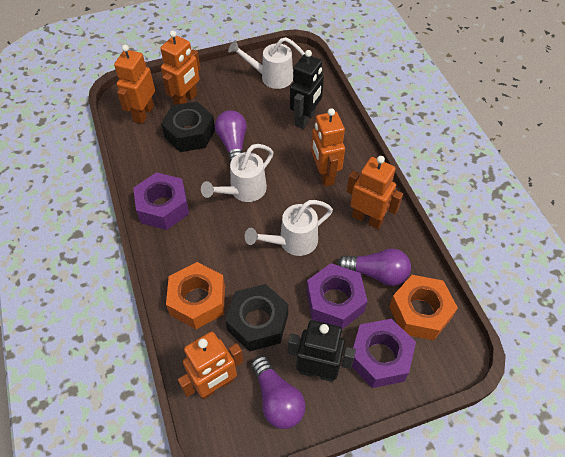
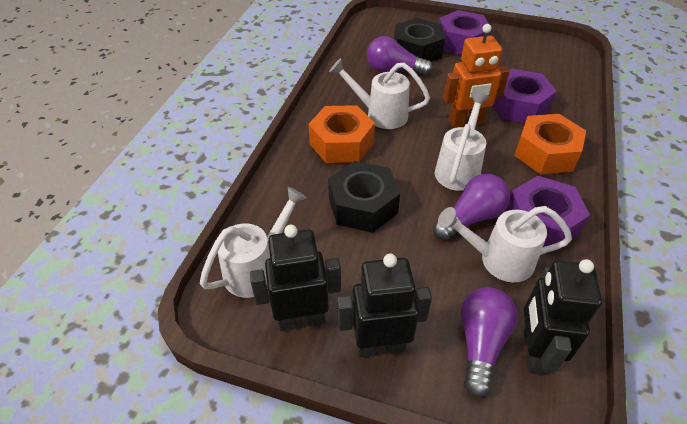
black robot: [288,320,356,382] [290,50,324,129] = 2 -> [250,225,341,331] [337,254,432,357] [524,259,602,375] = 3
orange robot: [114,45,155,124] [160,30,201,105] [178,331,244,399] [311,108,345,186] [347,156,403,229] = 5 -> [443,24,509,128] = 1
white watering can: [201,144,274,202] [228,37,305,89] [245,200,333,256] = 3 -> [200,187,307,298] [329,58,430,129] [435,92,489,191] [438,206,572,282] = 4

